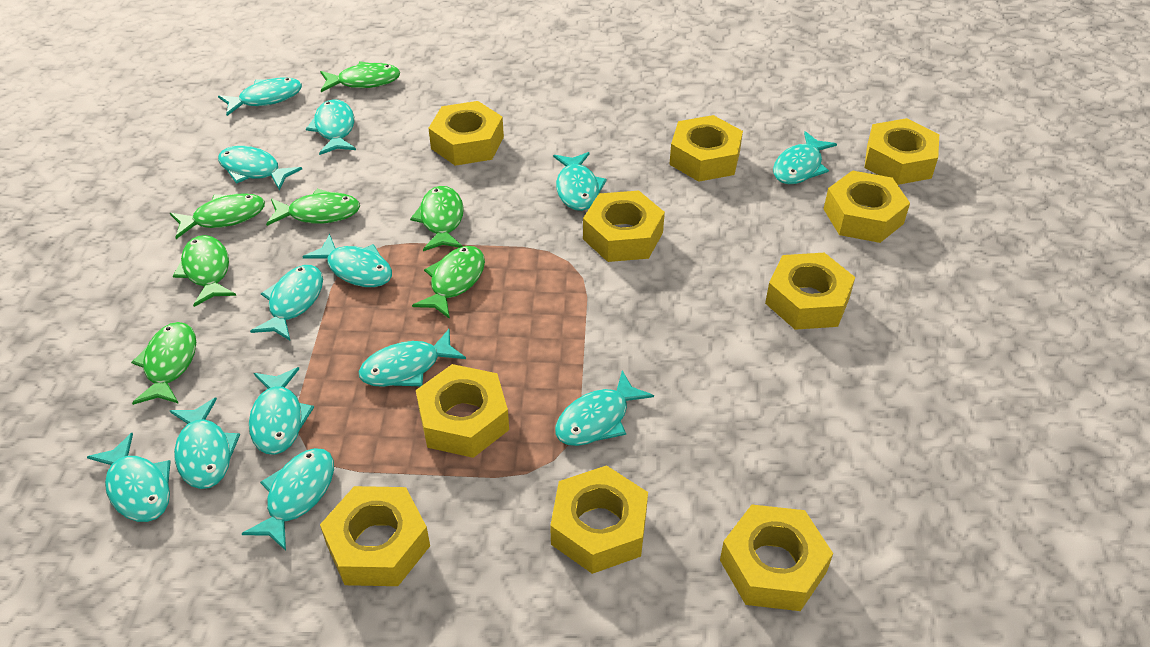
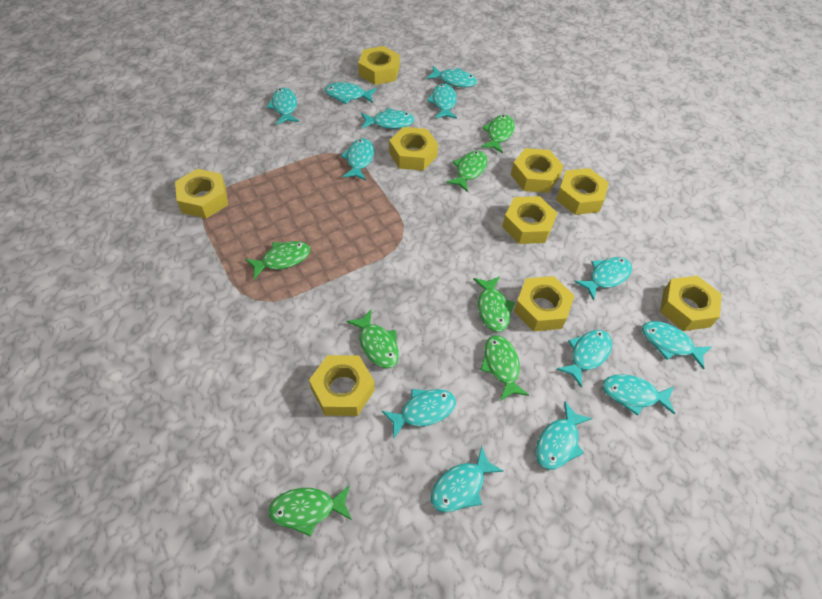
yellow nut: [320,486,430,586] [416,364,509,458] [428,101,504,166] [550,465,648,574] [583,191,665,262] [669,115,743,182] [720,505,833,611] [765,253,855,330] [824,170,910,243] [864,118,939,185] = 10 -> [175,169,228,219] [309,355,375,416] [358,46,400,85] [389,127,438,171] [502,196,557,244] [511,148,564,193] [514,276,575,331] [556,168,609,215] [660,276,722,331] = 9

